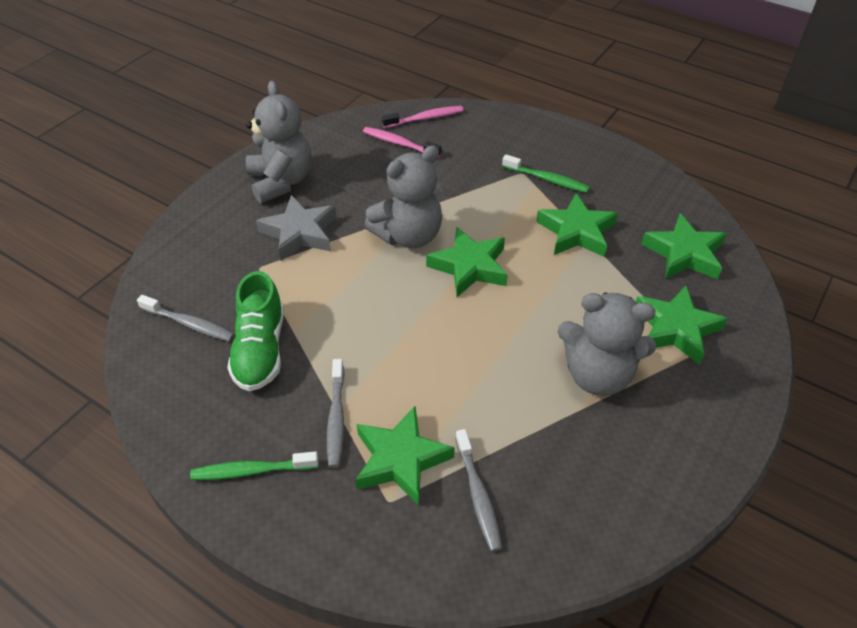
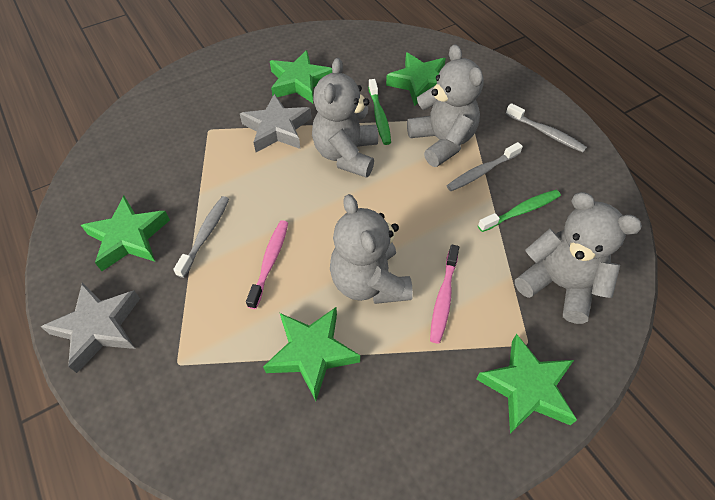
green shoe: [227,271,284,392] = 1 -> none = 0
grey star: [256,195,337,261] = 1 -> [41,282,140,373] [240,94,311,152] = 2
grey teddy bear: [246,81,311,203] [364,145,442,248] [558,292,656,396] = 3 -> [312,58,378,178] [330,194,413,304] [407,44,484,167] [515,192,642,324] = 4

